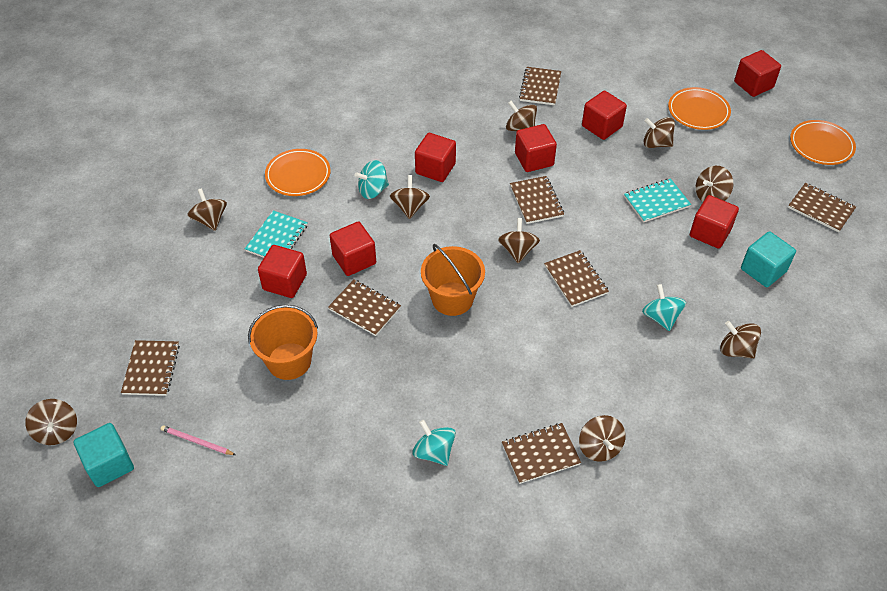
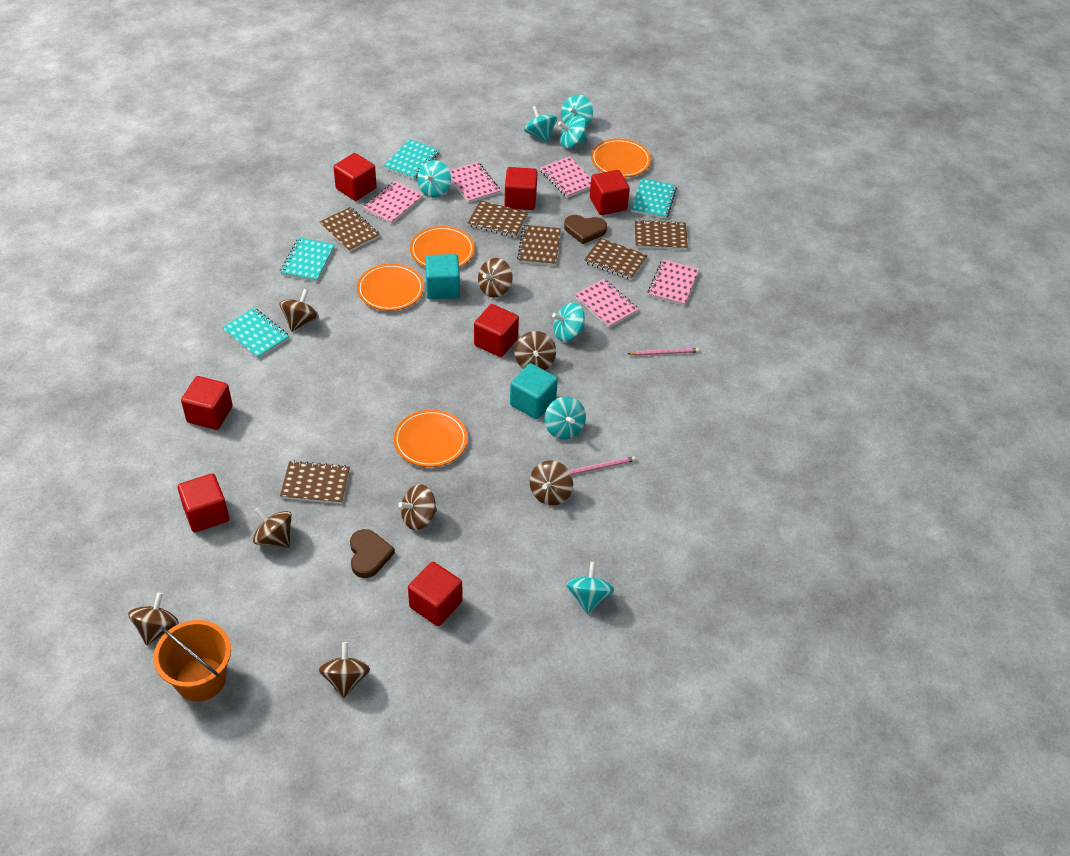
brown heart: none = 0 -> [350,529,395,578] [564,215,607,244] = 2
brown notebook: [121,340,180,396] [328,280,401,336] [502,423,581,484] [510,176,564,224] [519,67,561,105] [544,250,609,307] [788,183,856,232] = 7 -> [280,460,350,504] [320,207,380,252] [468,200,528,238] [517,225,561,266] [584,238,648,280] [635,220,688,250] = 6
brown spinning top: [25,399,77,445] [187,188,227,231] [390,175,430,219] [498,218,540,263] [506,101,537,131] [579,415,626,462] [643,117,675,148] [696,166,733,202] [720,321,761,359] = 9 -> [128,592,179,645] [253,507,292,548] [279,289,319,332] [319,642,370,698] [398,484,437,530] [478,258,513,298] [514,331,556,370] [530,461,573,505] = 8
orange bucket: [248,305,318,380] [421,244,485,316] = 2 -> [154,620,231,702] = 1
orange plate: [265,149,331,196] [668,87,731,130] [790,120,856,165] = 3 -> [357,264,424,311] [394,410,468,467] [410,226,475,268] [591,139,651,177] = 4
pink notebook: none = 0 -> [363,181,423,224] [450,162,501,203] [540,157,591,198] [574,279,639,328] [648,259,699,306] = 5
pink pencil: [161,425,236,455] = 1 -> [569,456,636,475] [628,348,699,356] = 2
turquoise notebook: [245,210,308,258] [624,178,691,223] = 2 -> [222,308,289,359] [280,237,335,282] [384,139,440,180] [631,178,677,219] = 4
turquoise spinning top: [354,160,389,199] [412,420,456,466] [642,284,686,331] = 3 -> [417,160,451,198] [524,106,557,143] [544,396,586,440] [552,302,585,341] [558,116,587,148] [561,95,593,126] [566,562,614,614] = 7

